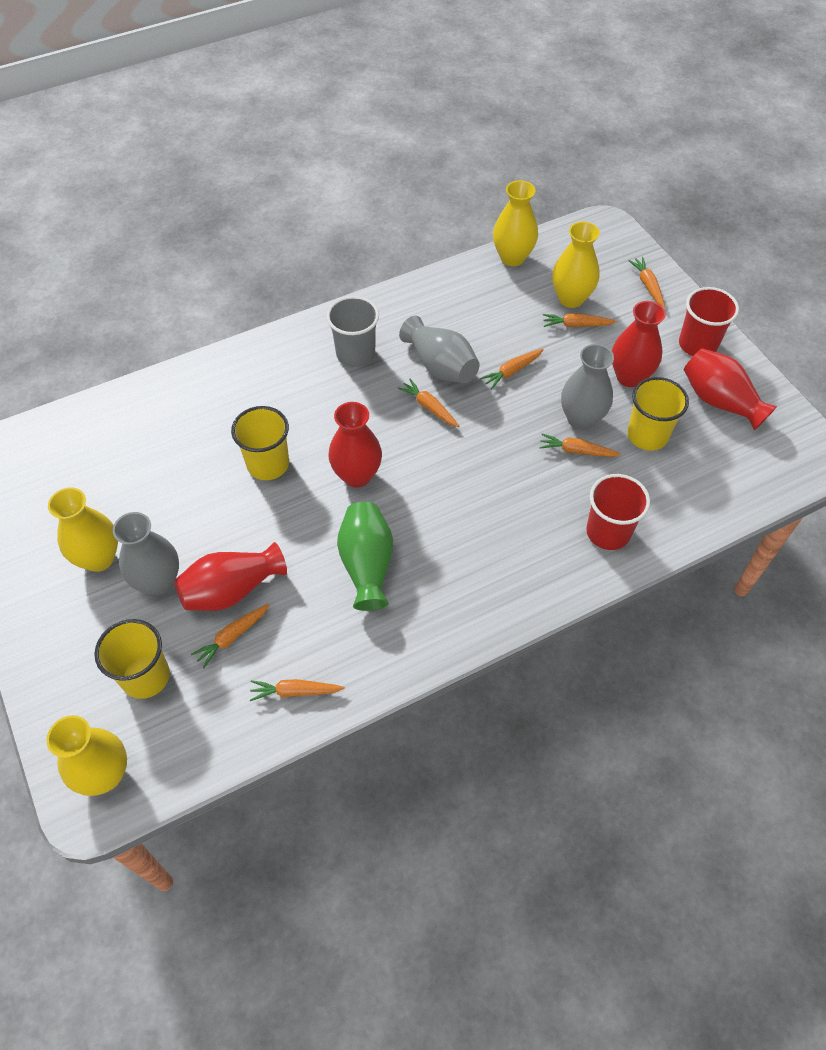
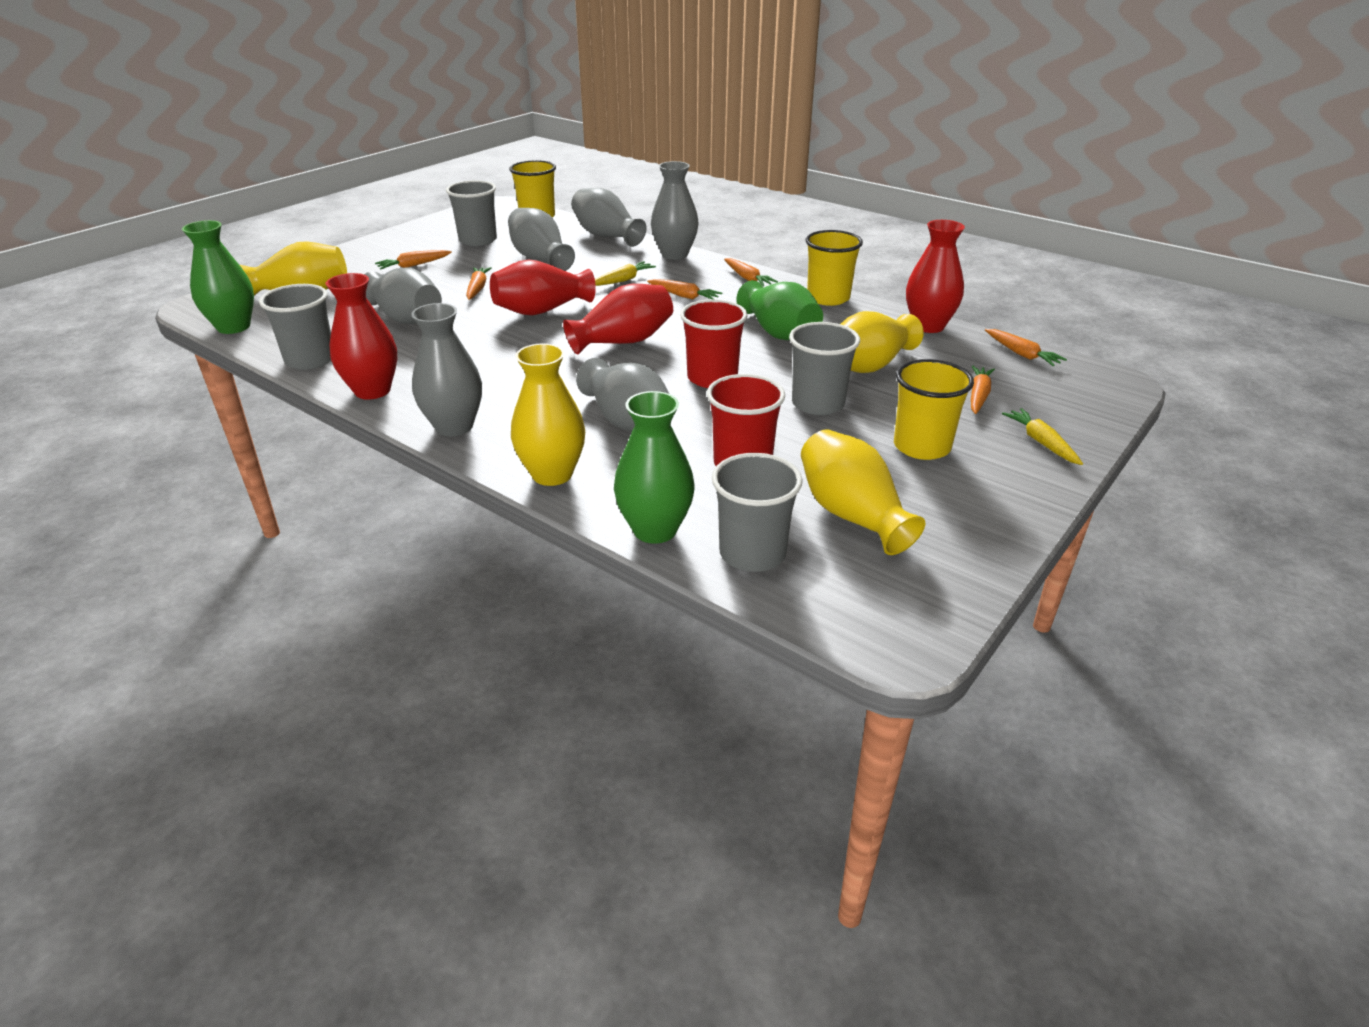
green vase: [337,502,393,611] = 1 -> [182,220,254,334] [614,391,695,544] [736,280,823,340] = 3
grey cup: [326,296,379,367] = 1 -> [259,284,331,370] [446,180,497,246] [712,453,803,572] [789,322,860,415] = 4
grey vase: [113,512,179,596] [399,316,480,383] [561,344,614,430] = 3 -> [364,267,442,324] [411,303,482,436] [508,208,575,271] [571,188,647,247] [576,358,669,431] [651,161,699,260] = 6
orange carrot: [191,603,270,668] [250,679,345,701] [397,379,459,427] [480,349,544,389] [539,434,621,457] [543,313,617,327] [628,257,665,308] = 7 -> [375,250,452,270] [466,267,492,300] [647,279,722,299] [724,258,778,286] [971,365,995,414] [985,329,1067,366] = 6
yellow carrot: none = 0 -> [595,261,656,286] [1002,408,1083,465] = 2

